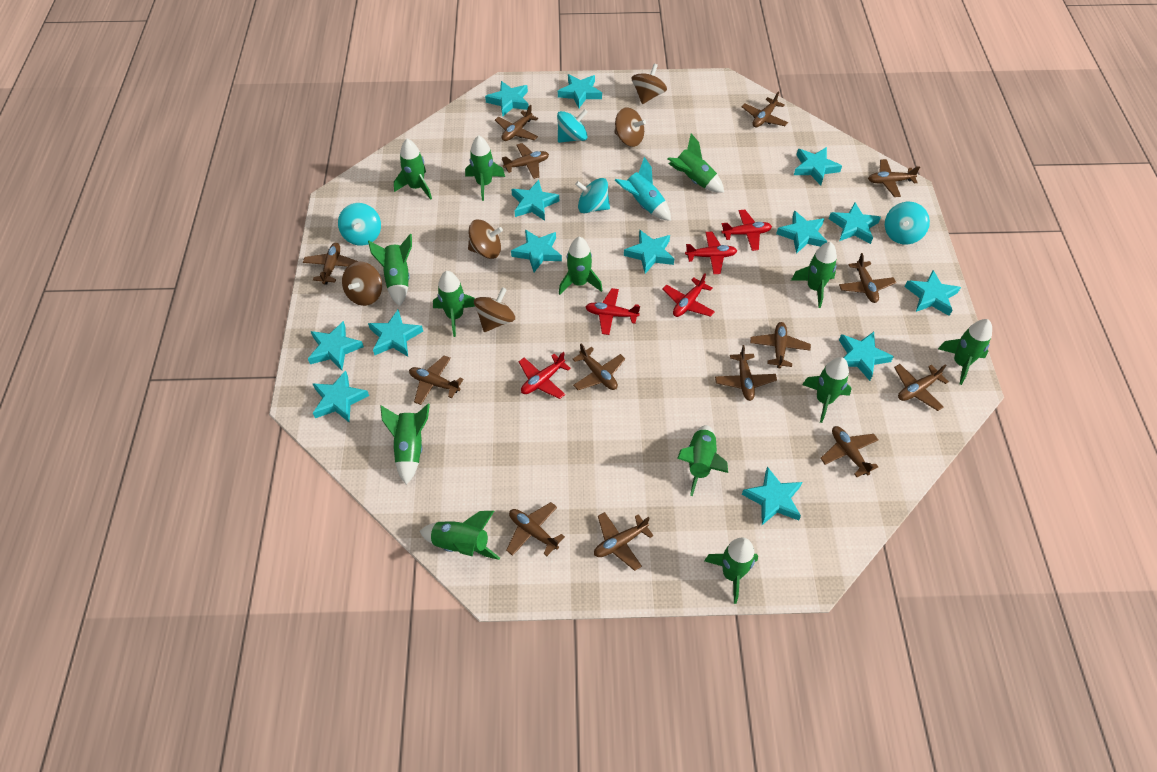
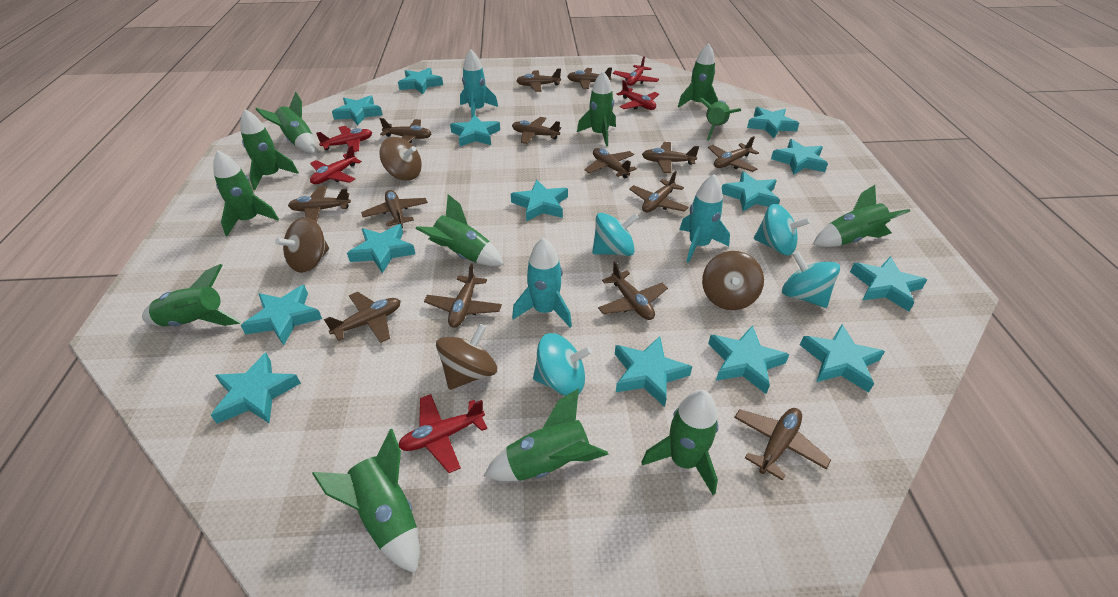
brown spinning top: [342,261,382,306] [468,220,503,259] [474,287,515,332] [614,107,646,147] [632,64,667,104] = 5 -> [275,217,329,273] [379,137,422,181] [436,324,497,390] [702,251,764,310] = 4
green rocket: [368,234,412,307] [380,404,430,485] [394,139,432,200] [420,511,500,560] [433,271,475,337] [465,135,505,201] [559,236,602,295] [668,134,724,193] [677,425,728,496] [704,537,758,604] [791,242,837,308] [802,357,852,423] [938,319,992,385] = 13 -> [142,264,242,327] [213,151,279,236] [240,109,299,190] [256,92,316,153] [312,429,420,573] [416,194,504,266] [484,389,609,481] [577,71,616,147] [641,390,718,495] [678,43,718,108] [699,98,741,141] [813,185,910,247] = 12
turquoise rocket: [615,157,671,221] = 1 -> [460,49,498,118] [512,237,572,327] [679,175,730,263] = 3

